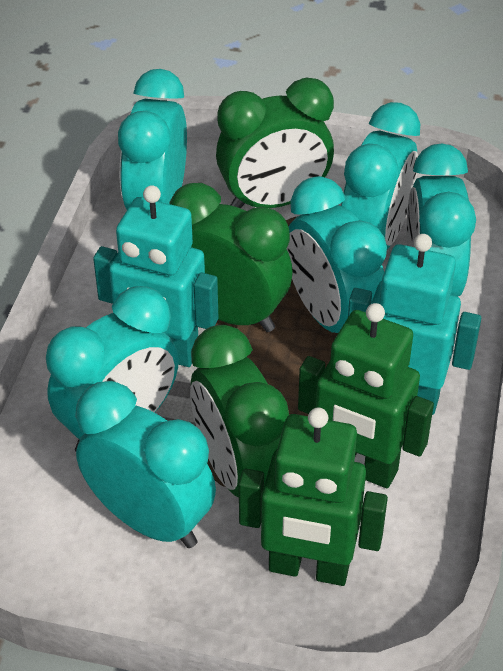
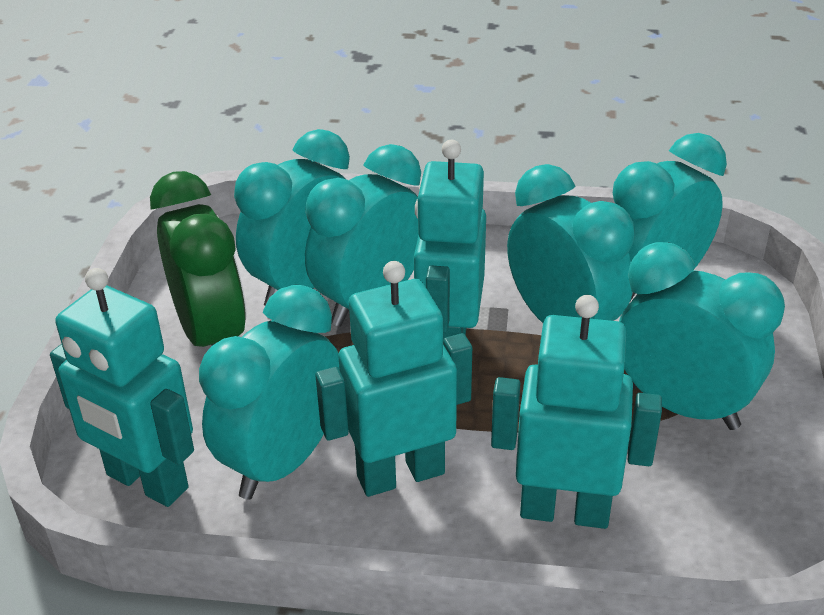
green clock: [169,183,293,332] [190,325,289,497] [216,78,334,208] = 3 -> [150,171,246,347] = 1
green robot: [239,408,388,586] [298,303,434,488] = 2 -> none = 0
turquoise robot: [93,185,218,367] [348,234,481,415] = 2 -> [50,268,194,507] [315,261,472,497] [414,140,486,339] [491,295,662,529] = 4

